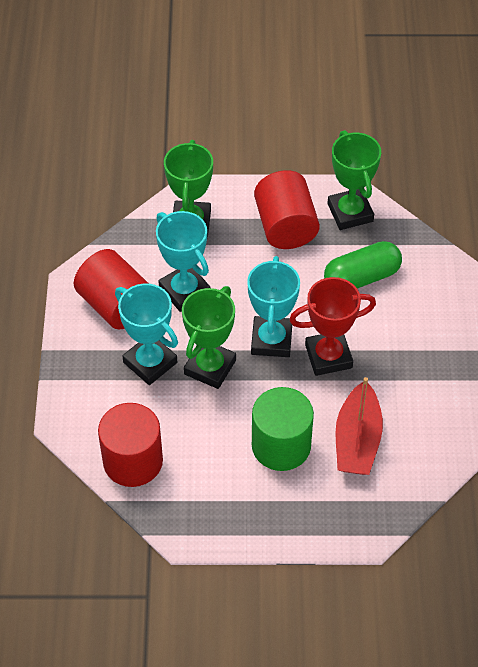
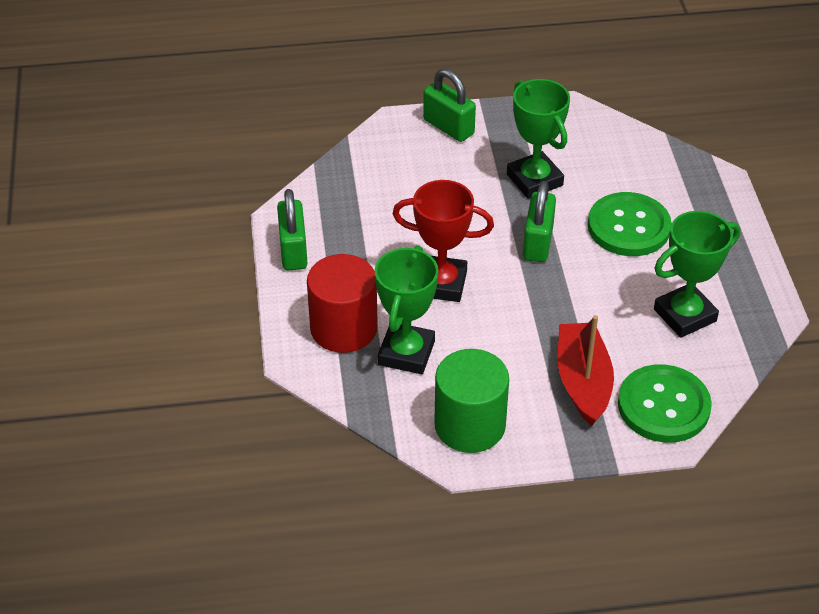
green button: none = 0 -> [588,192,672,256] [618,364,712,443] = 2
green capsule: [324,241,402,289] = 1 -> none = 0
green padlock: none = 0 -> [277,189,308,270] [423,68,476,142] [523,181,556,262] = 3
red cylinder: [74,249,149,330] [98,403,163,487] [254,170,320,249] = 3 -> [307,254,378,353] = 1
turquoise trophy: [115,284,178,385] [156,211,210,312] [247,256,300,357] = 3 -> none = 0

